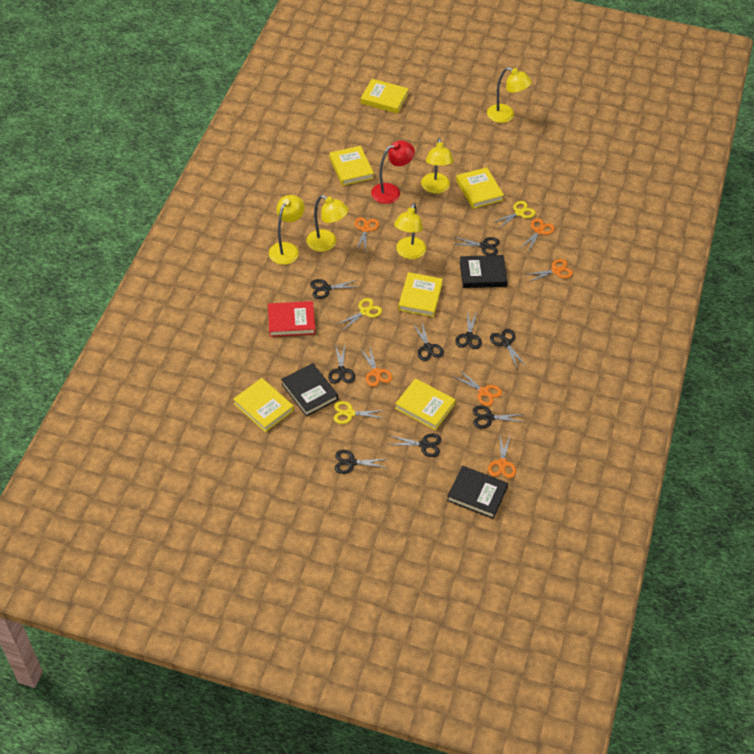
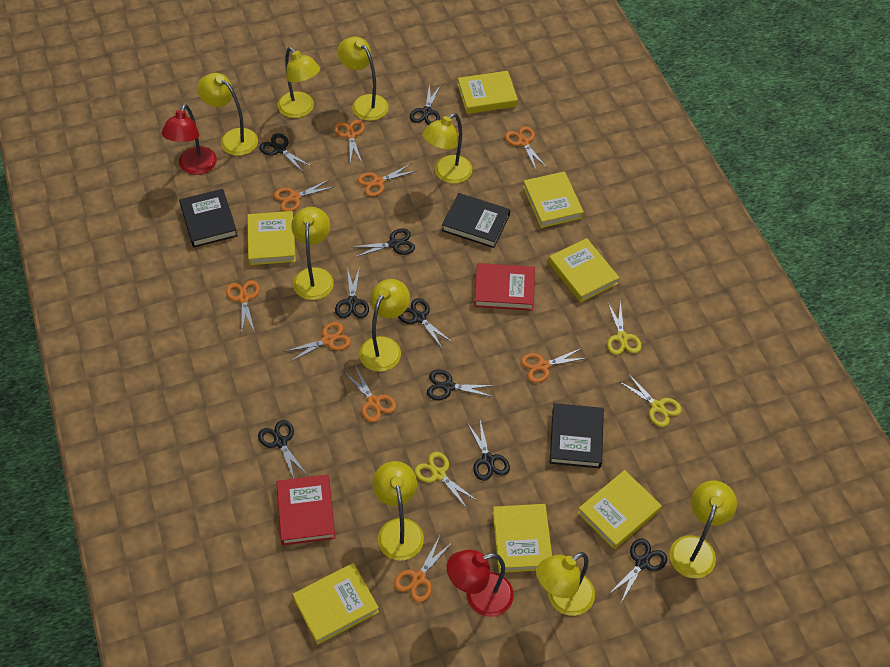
orange scissors: [355,217,379,253] [360,348,392,387] [453,370,502,406] [488,436,516,478] [522,218,555,253] [524,259,573,282] = 6 -> [226,280,260,334] [274,179,334,212] [284,322,351,362] [334,120,365,164] [344,365,396,422] [357,163,416,197] [394,536,451,602] [505,126,547,169] [521,348,587,383] = 9
red book: [268,301,315,337] = 1 -> [276,475,335,545] [474,263,535,311] = 2
red lamp: [371,140,415,204] = 1 -> [161,104,217,175] [447,550,514,617] = 2
yellow book: [233,378,294,432] [330,146,374,186] [361,79,409,114] [395,378,456,430] [398,272,443,317] [456,167,504,209] = 6 -> [247,211,296,265] [293,563,379,645] [458,71,518,114] [493,504,552,573] [523,171,584,228] [548,238,620,303] [578,470,662,549] = 7
yellow lamp: [269,195,305,265] [306,195,349,252] [394,203,426,259] [421,138,454,194] [487,67,532,123] = 5 -> [197,73,258,156] [278,47,320,118] [291,207,334,300] [337,37,389,121] [359,279,410,372] [373,461,424,561] [422,113,472,184] [536,552,595,616] [670,480,737,578] = 9

